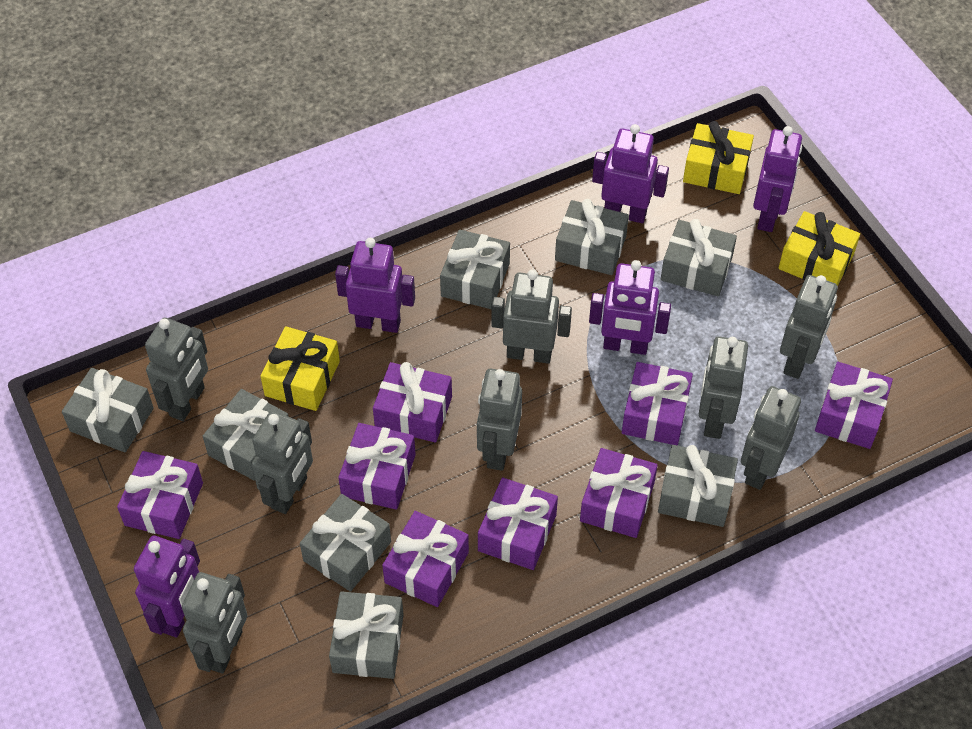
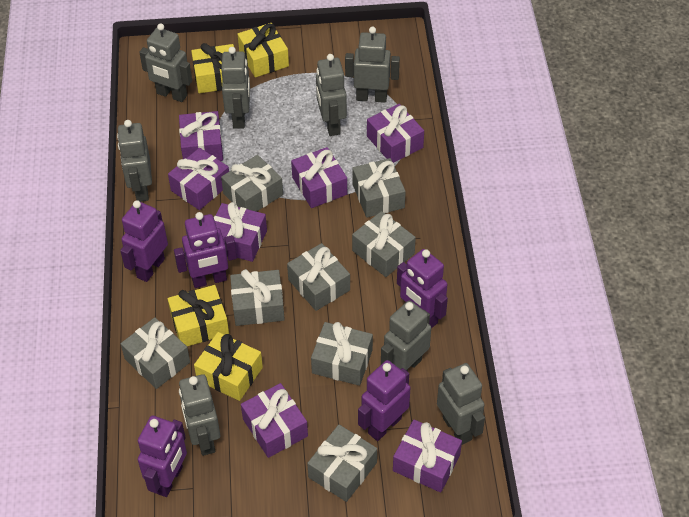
purple gift: [117,451,203,539] [338,423,416,510] [373,362,452,442] [382,511,469,607] [478,478,558,570] [580,448,658,538] [622,362,693,445] [815,362,893,449] = 8 -> [168,148,229,210] [179,111,223,161] [214,202,267,262] [241,383,308,458] [291,147,347,208] [367,104,424,163] [393,419,462,492] = 7
yellow gift: [260,326,340,411] [683,121,754,194] [779,211,860,286] = 3 -> [168,285,229,346] [191,43,234,93] [194,332,263,401] [238,23,289,77] = 4

